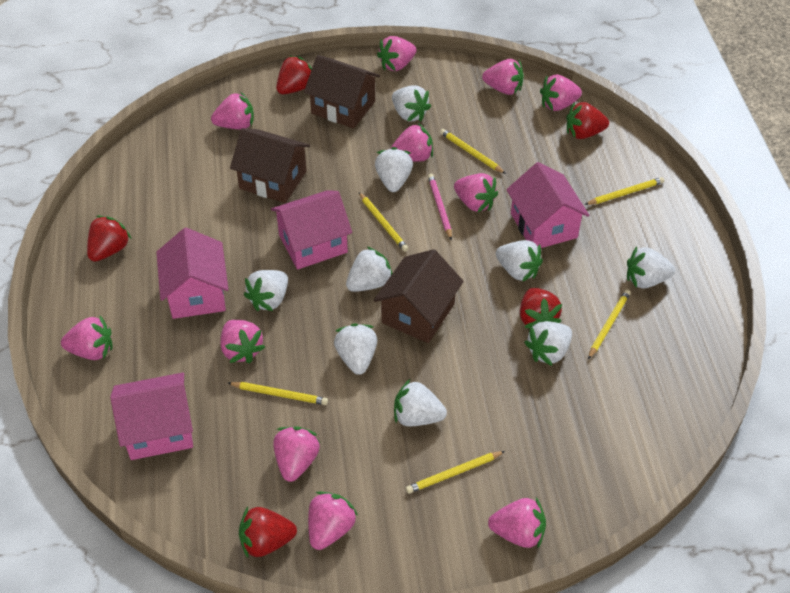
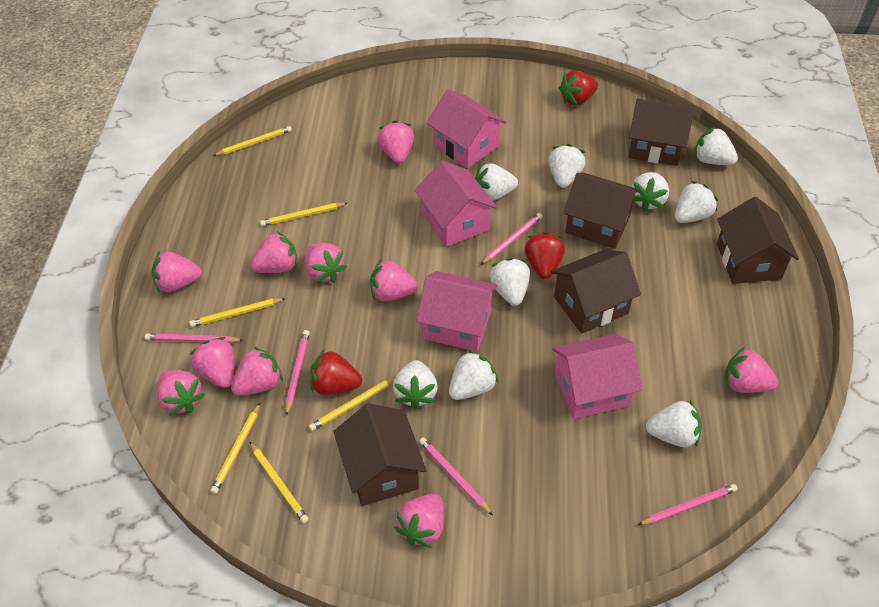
brown house: [230,128,310,203] [304,55,380,129] [374,249,464,343] = 3 -> [333,403,427,506] [551,250,641,334] [563,173,640,249] [628,98,695,166] [717,197,799,284] = 5
pink pencil: [428,174,452,240] = 1 -> [145,333,243,343] [285,330,310,416] [419,437,493,516] [481,213,542,265] [638,484,738,525] = 5
pink strawberry: [61,316,113,360] [211,92,254,129] [220,320,265,363] [273,427,320,482] [308,491,358,550] [377,36,417,71] [390,123,433,162] [454,173,498,212] [482,59,524,95] [488,497,546,548] [540,75,582,111] = 11 -> [152,251,202,292] [157,370,205,416] [189,337,235,388] [231,346,283,396] [250,231,298,273] [305,243,347,283] [370,259,418,301] [378,121,414,164] [394,494,444,548] [725,347,778,393] = 10
red strawberry: [87,216,132,262] [239,507,297,558] [276,55,312,94] [520,288,562,328] [566,102,609,139] = 5 -> [310,349,362,395] [525,232,565,279] [559,70,598,106] = 3

